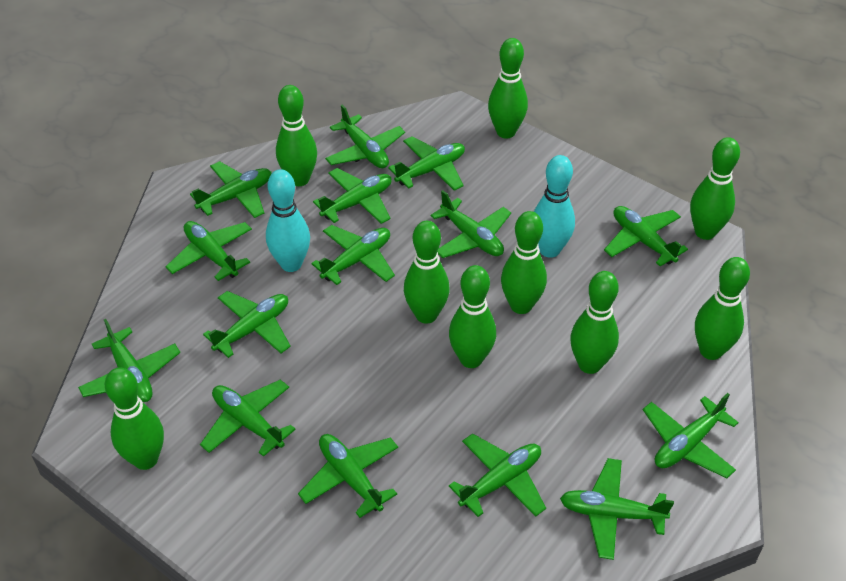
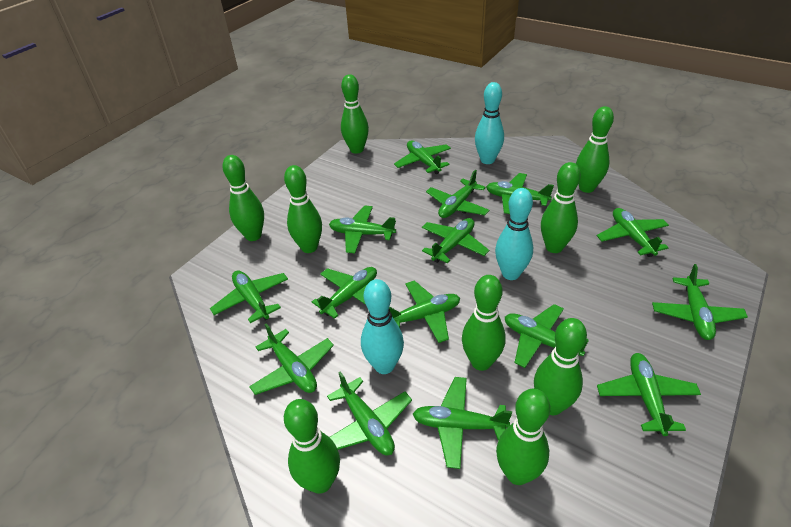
turquoise bowling pin: [266,169,310,272] [534,155,575,258] = 2 -> [361,279,404,374] [475,82,504,164] [495,188,533,280] = 3

